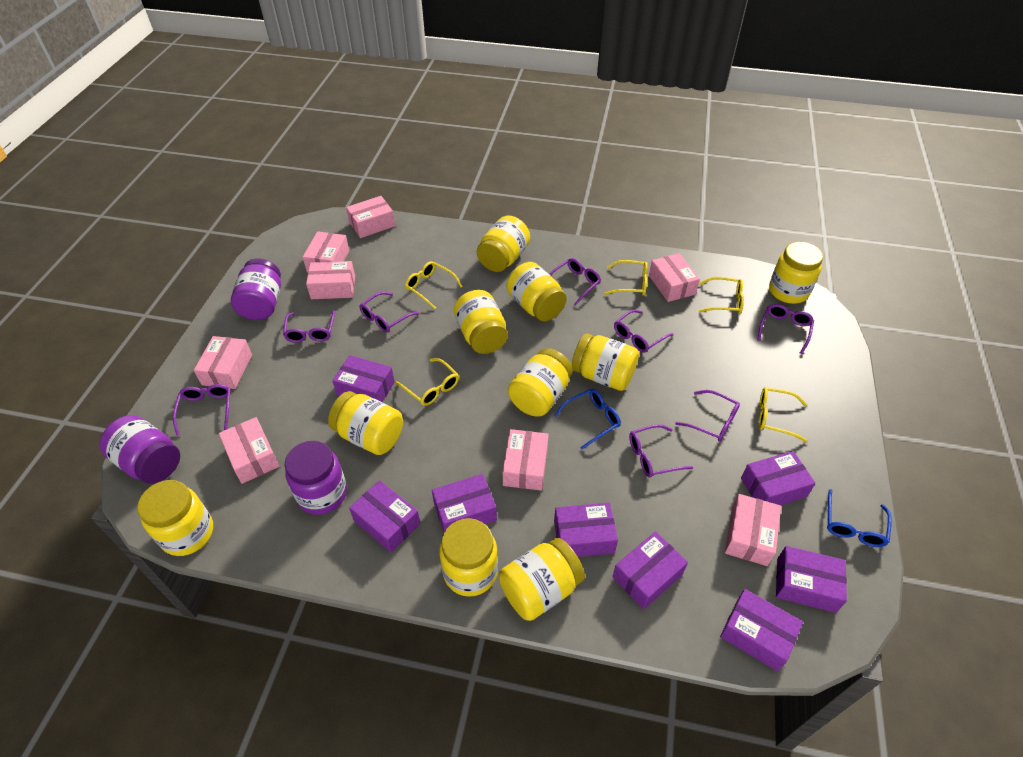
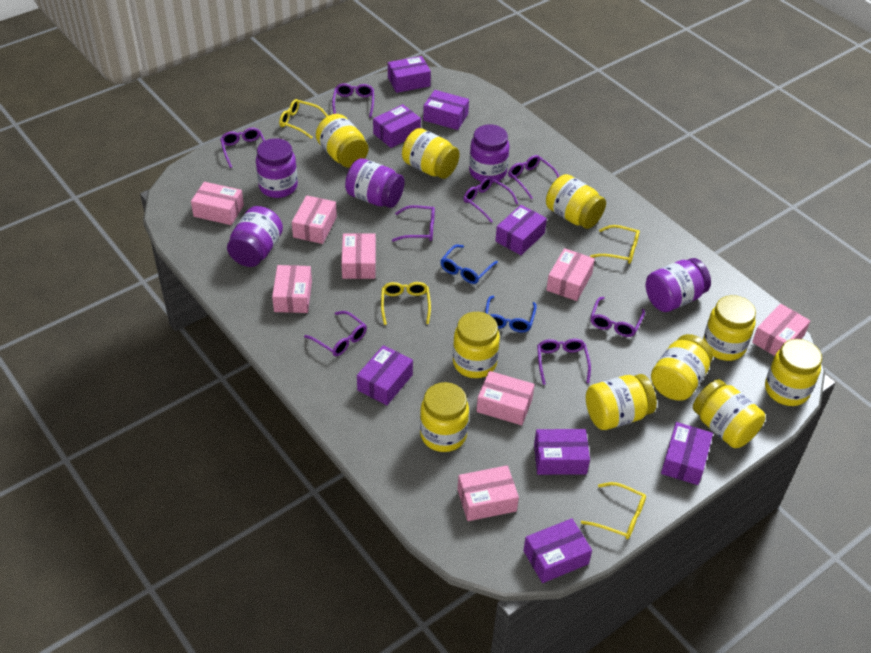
purple jar: [99,415,180,484] [231,258,281,320] [285,441,347,515] = 3 -> [227,206,283,267] [256,138,298,198] [345,158,404,208] [469,124,509,183] [646,258,711,312] = 5
yellow glasses: [396,358,459,406] [405,261,463,309] [604,260,648,296] [699,277,744,314] [759,387,807,442] = 5 -> [279,99,328,139] [381,282,431,325] [581,482,646,539] [590,225,640,264] = 4

